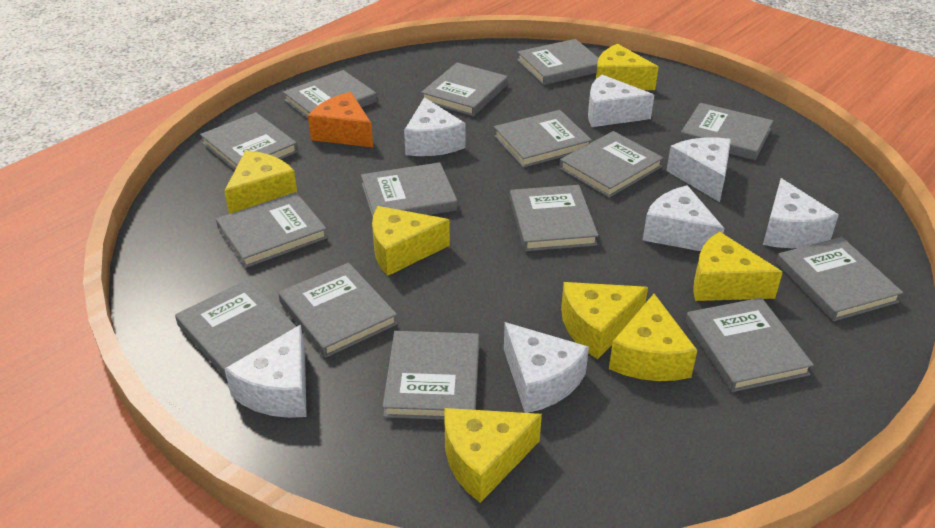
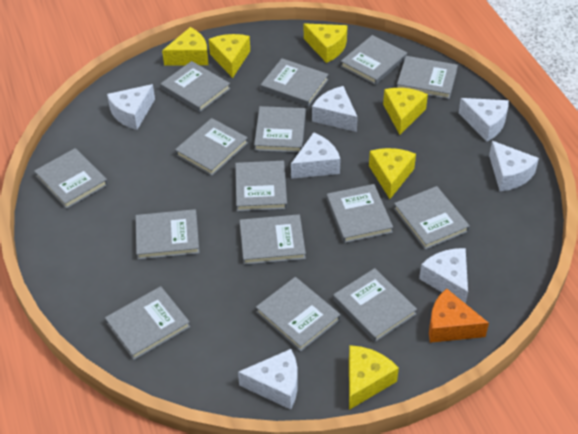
yellow cheese: [224,150,298,214] [372,206,450,276] [444,408,542,503] [561,282,648,359] [596,44,659,90] [609,294,697,381] [693,232,783,301] = 7 -> [162,27,208,66] [209,34,250,78] [304,23,348,63] [349,345,399,410] [369,148,416,199] [383,88,428,135] = 6

